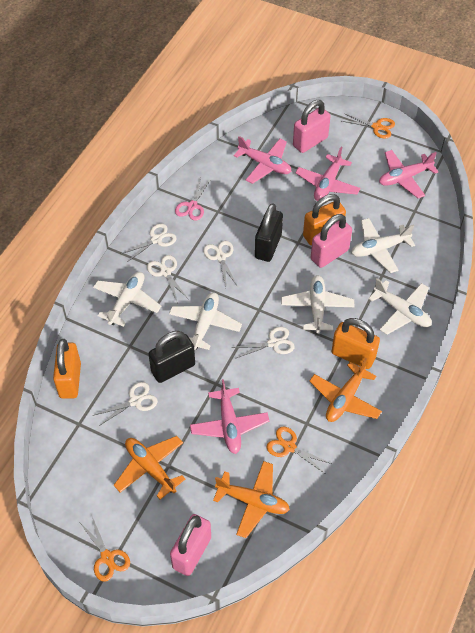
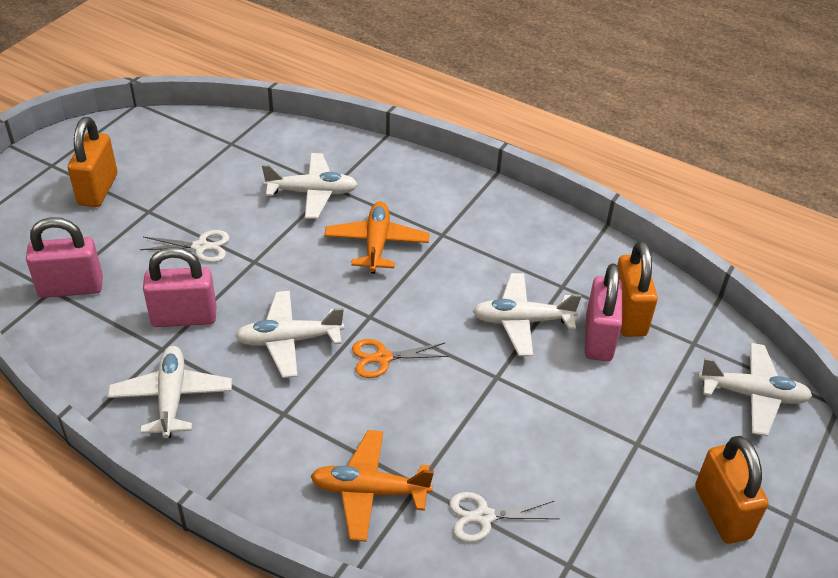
black padlock: [148,331,195,383] [255,203,283,262] = 2 -> none = 0
orange plane: [114,436,185,499] [213,461,290,538] [309,358,382,422] = 3 -> [310,430,434,542] [324,201,429,274] = 2
orange scissors: [80,517,130,582] [266,427,332,473] [342,113,395,138] = 3 -> [352,339,449,378] = 1
pink plane: [190,379,269,454] [234,136,291,184] [295,147,361,201] [379,150,438,198] = 4 -> none = 0
pink scissors: [175,179,211,221] = 1 -> none = 0
white scissors: [93,382,158,426] [121,223,177,262] [147,255,188,301] [203,241,238,287] [232,327,295,359] = 5 -> [140,230,229,262] [449,492,560,542] = 2

